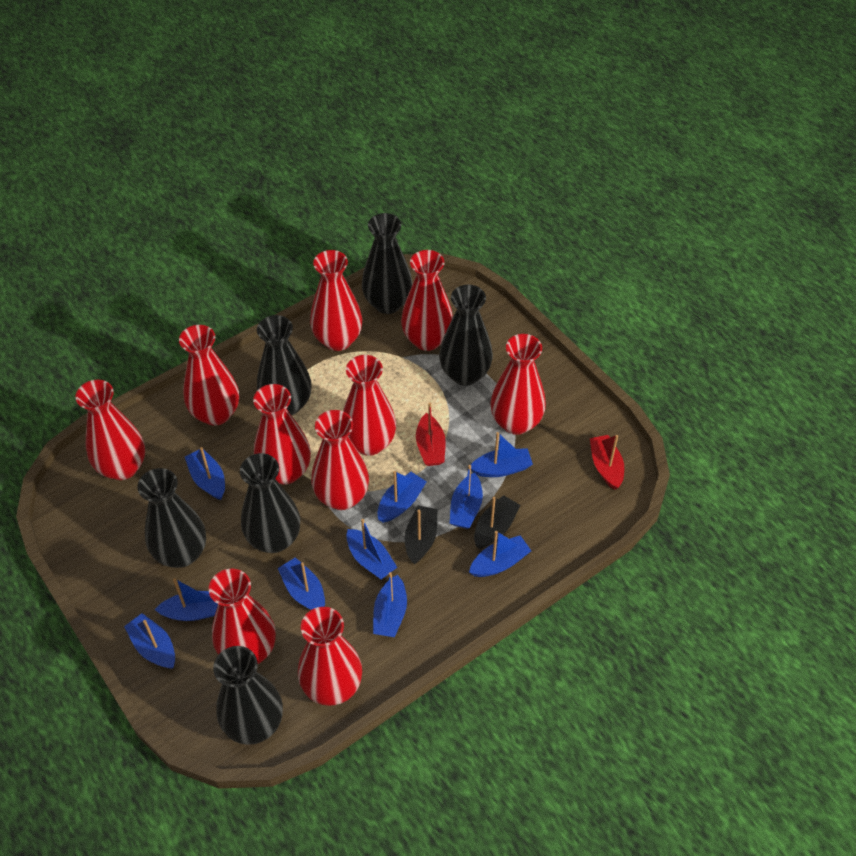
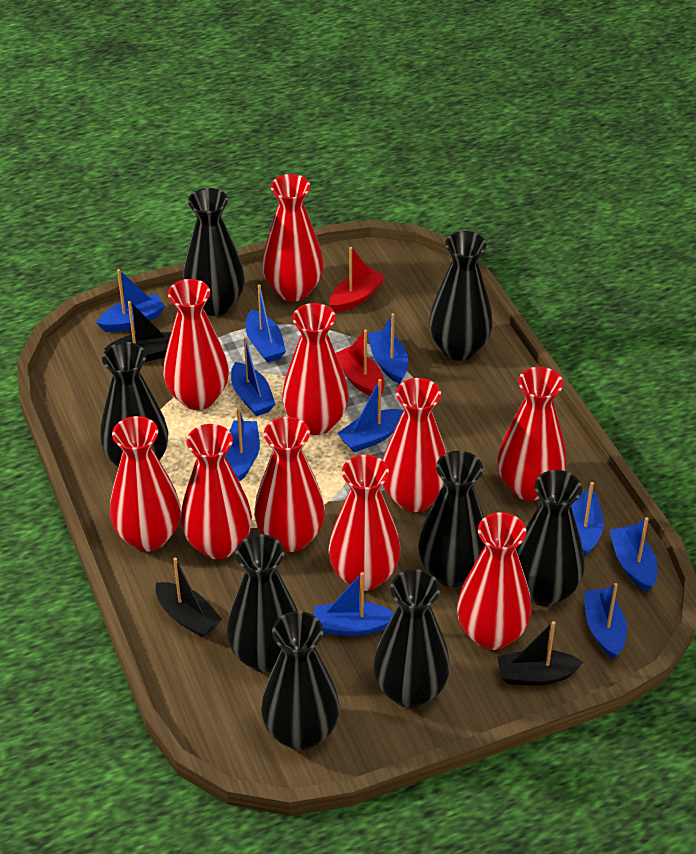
black boat: [405,505,438,564] [474,495,520,549] = 2 -> [104,301,171,362] [155,558,222,638] [498,621,584,686] = 3
black vase: [137,468,206,568] [213,646,283,745] [240,453,300,553] [257,315,312,415] [362,213,413,314] [439,285,493,386] = 6 -> [100,342,168,467] [183,188,245,316] [227,534,298,672] [261,611,339,751] [373,569,450,708] [418,451,485,587] [429,231,493,360] [516,470,585,607] = 8

